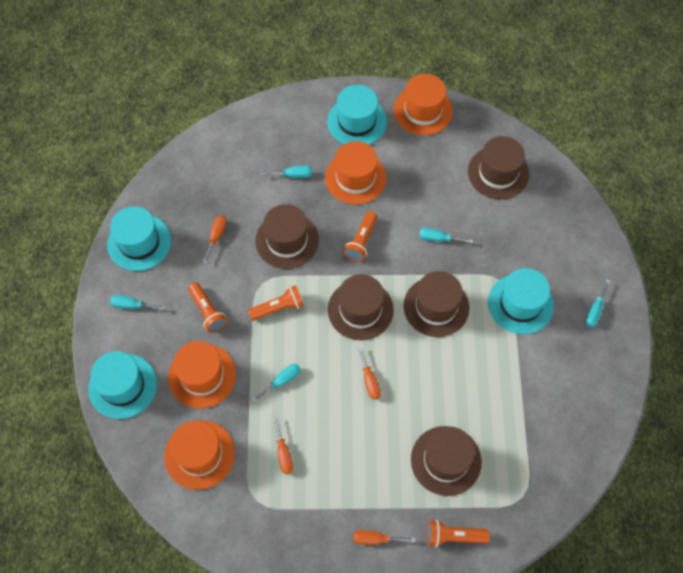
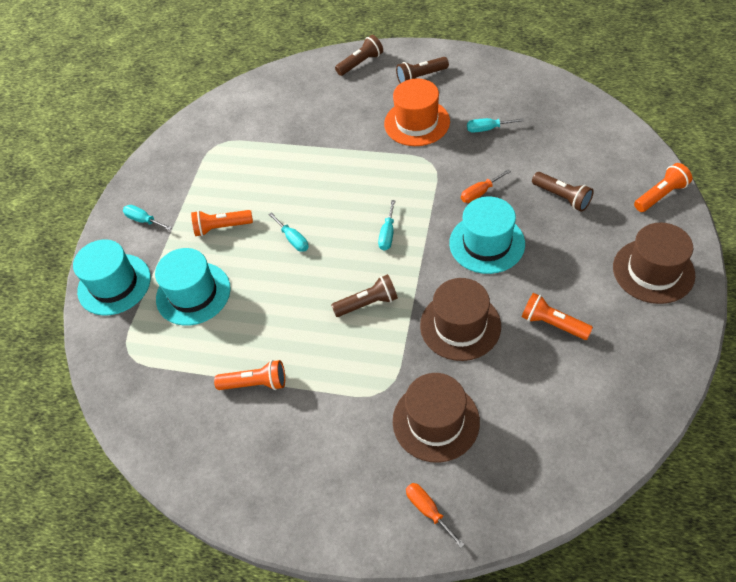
brown flashlight: none = 0 -> [331,274,398,317] [335,35,383,76] [396,57,449,83] [532,172,594,212] = 4
brown hat: [255,204,319,269] [328,274,394,340] [404,271,469,337] [411,426,482,496] [468,136,529,199] = 5 -> [393,373,480,463] [420,278,501,361] [613,222,695,304] = 3
orange hat: [164,420,235,490] [168,341,236,408] [325,141,387,204] [394,74,453,135] = 4 -> [384,79,450,146] = 1
orange screwdriver: [203,215,227,263] [273,416,293,474] [353,530,415,545] [357,346,381,399] = 4 -> [406,483,465,548] [461,169,511,203] = 2
turquoise hat: [88,351,157,419] [107,206,171,271] [327,85,387,145] [488,268,554,334] = 4 -> [73,239,151,316] [155,248,231,326] [449,197,525,274] = 3
turquoise screwdriver: [110,295,165,310] [251,364,301,402] [260,166,312,178] [419,228,473,243] [585,279,610,327] = 5 -> [123,205,172,230] [268,212,309,252] [378,200,396,251] [467,118,524,133] = 4

